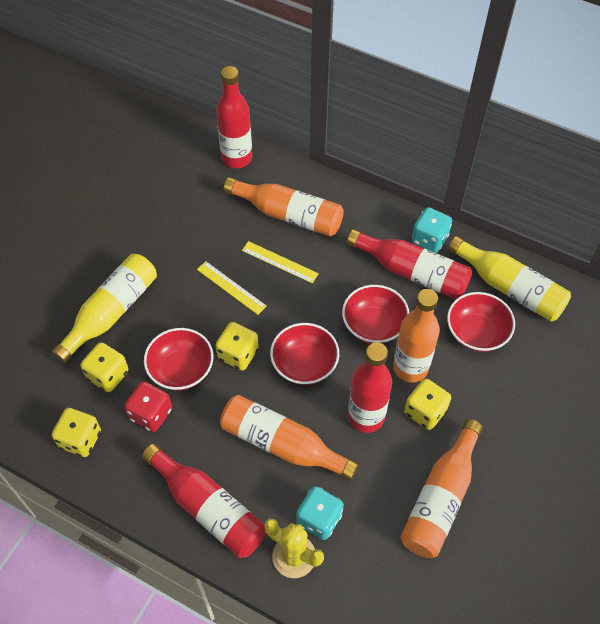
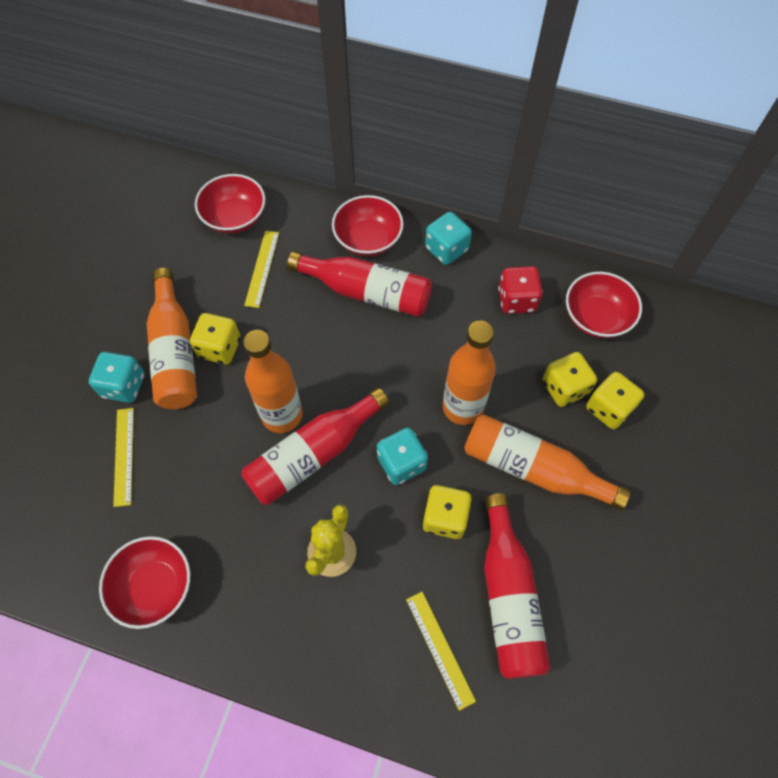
red bottle: [142,443,266,558] [216,66,252,168] [347,229,472,299] [348,342,392,433] = 4 -> [241,388,390,505] [287,251,432,317] [484,493,550,679] = 3
turquoise dice: [296,486,344,540] [412,207,452,253] = 2 -> [89,352,144,403] [377,428,428,485] [425,212,472,265] = 3
yellow bottle: [51,254,157,364] [448,236,571,321] = 2 -> none = 0
yellow ruler: [197,261,267,315] [242,241,319,283] = 2 -> [113,408,134,507] [244,231,279,308] [406,592,476,711] = 3

